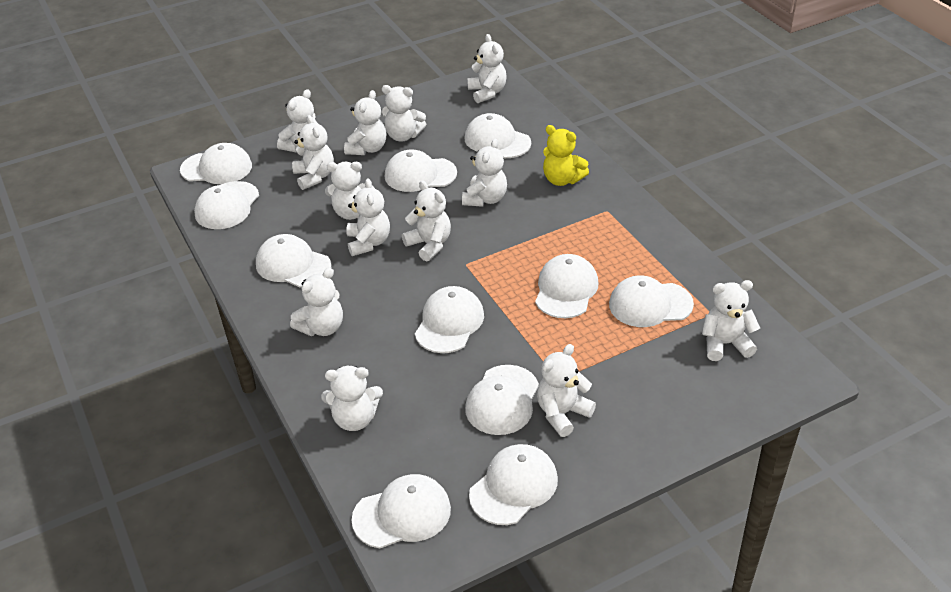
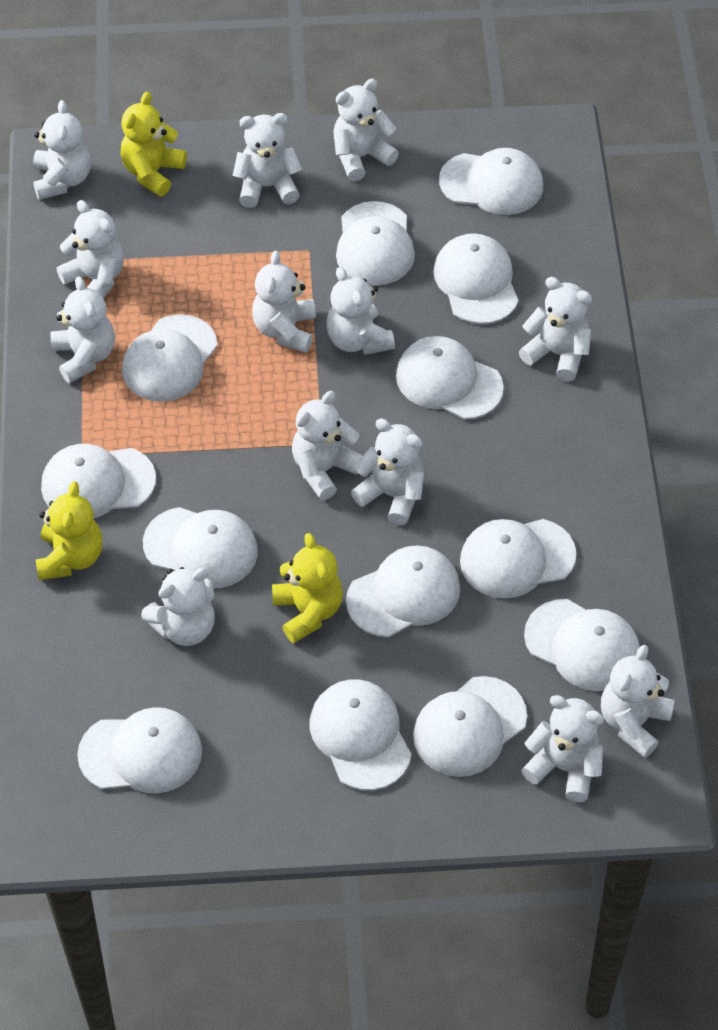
white cap: [180,143,252,184] [194,181,259,229] [256,234,331,287] [352,474,451,548] [385,150,457,192] [415,286,484,353] [465,113,531,158] [465,365,539,435] [469,444,558,525] [535,254,599,318] [609,275,694,327] = 11 -> [41,444,156,518] [77,707,202,793] [122,314,217,402] [143,507,258,588] [310,679,411,790] [336,201,415,286] [346,545,460,637] [396,336,504,420] [413,676,527,777] [433,233,518,324] [439,148,543,215] [460,519,576,599] [524,599,640,691] = 13
yellow teddy bear: [543,125,589,186] = 1 -> [36,481,102,580] [120,92,187,197] [272,533,343,643] = 3

